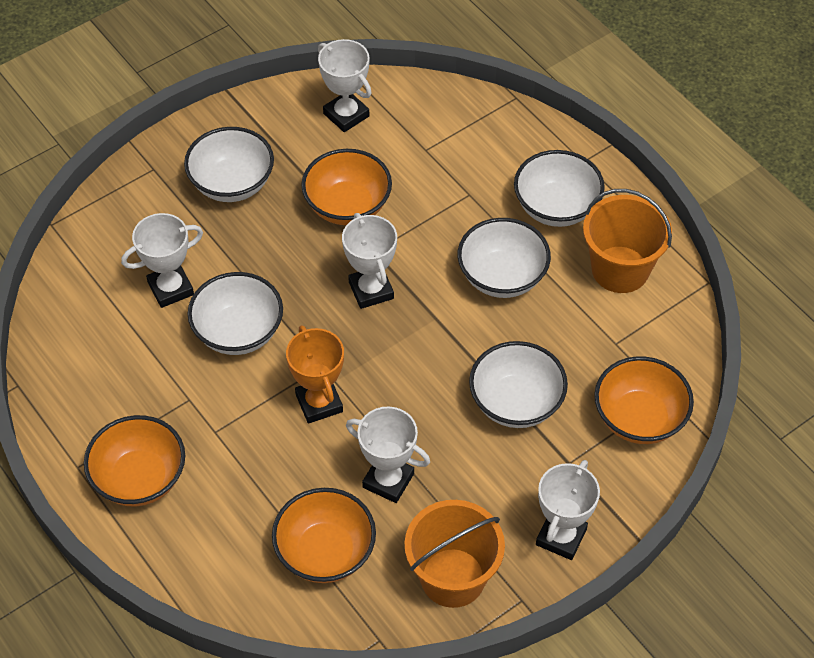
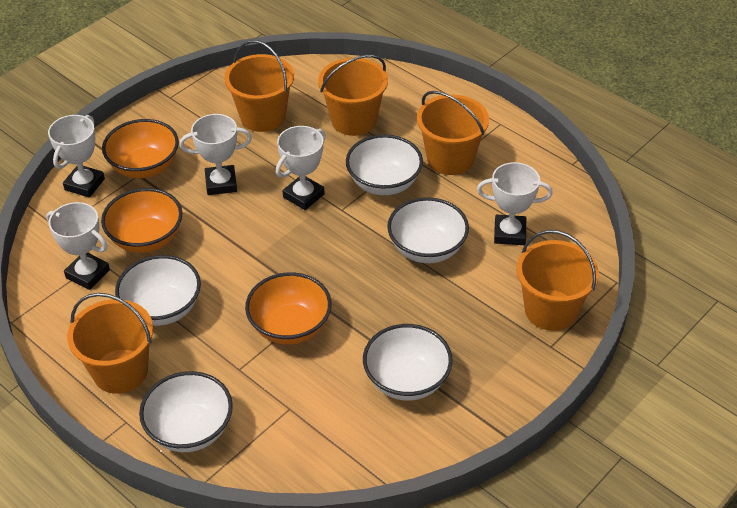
orange bowl: [84,415,185,506] [272,488,376,583] [301,149,392,225] [594,356,694,444] = 4 -> [101,188,183,253] [102,119,179,178] [245,272,332,345] = 3
orange bucket: [405,500,505,608] [583,189,672,293] = 2 -> [67,293,153,394] [224,40,294,132] [318,55,388,136] [417,91,489,175] [516,230,599,331] = 5
orange trophy: [286,325,344,424] = 1 -> none = 0

